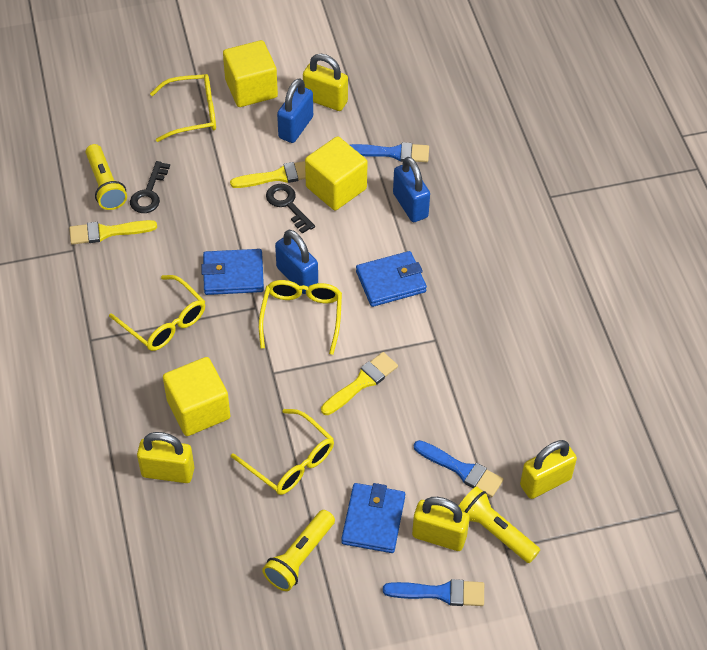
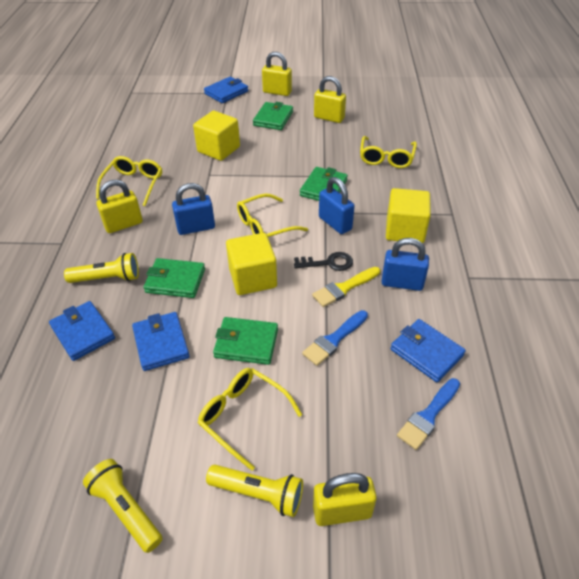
black key: [130,161,170,213] [266,184,315,234] = 2 -> [294,252,353,271] = 1
blue brush: [350,142,429,162] [383,579,484,606] [414,440,503,497] = 3 -> [302,310,368,366] [397,378,460,450] = 2
blue wallet: [201,249,264,295] [341,483,405,553] [356,251,427,307] = 3 -> [49,301,115,361] [132,312,190,371] [204,77,248,103] [390,319,466,382] = 4
green wallet: none = 0 -> [144,258,205,298] [213,317,278,365] [253,102,293,130] [300,167,348,201] = 4
yellow brush: [69,220,157,245] [230,161,306,188] [321,352,398,415] = 3 -> [312,267,380,307] = 1

